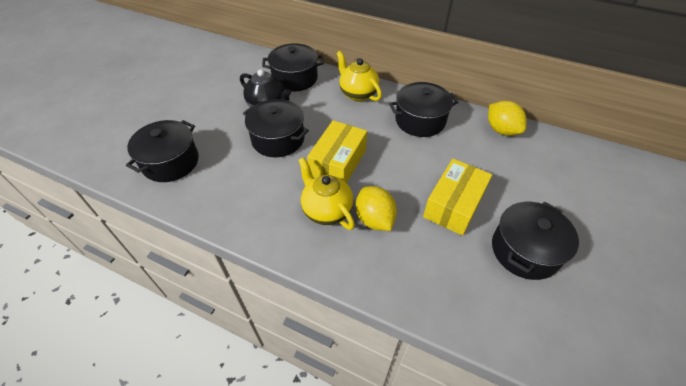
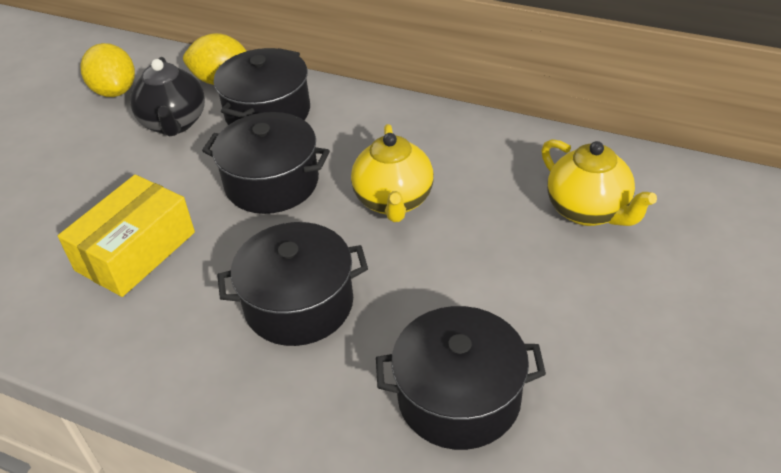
black pot: [126,120,199,182] [243,99,309,157] [262,43,324,92] [389,82,459,137] [492,202,579,280] = 5 -> [202,112,330,214] [214,48,310,125] [217,222,368,346] [376,306,546,450] = 4
yellow box: [307,120,367,183] [423,159,492,236] = 2 -> [58,175,195,297] = 1

